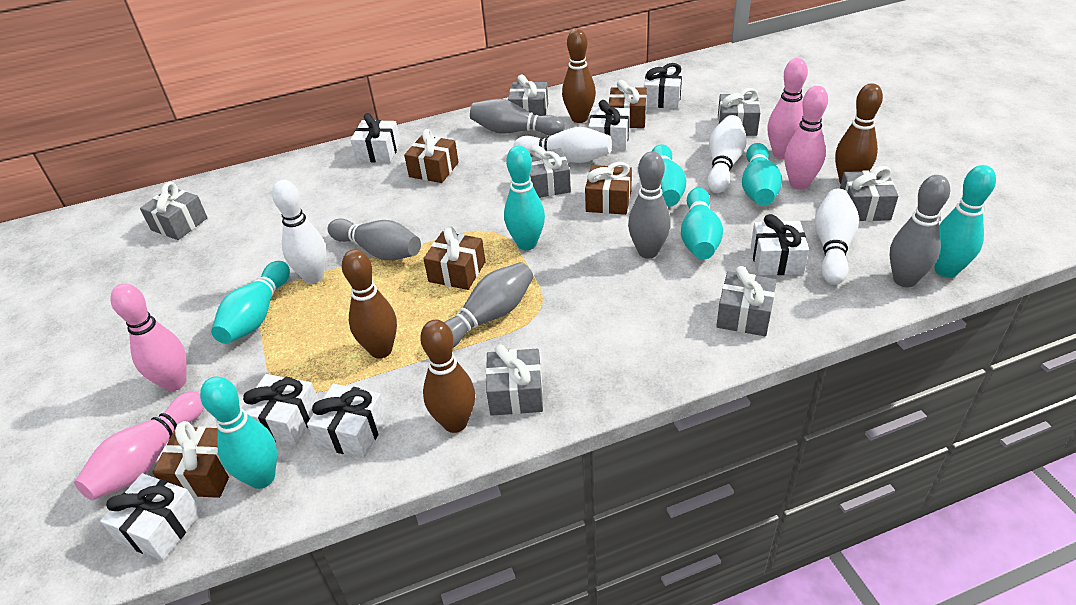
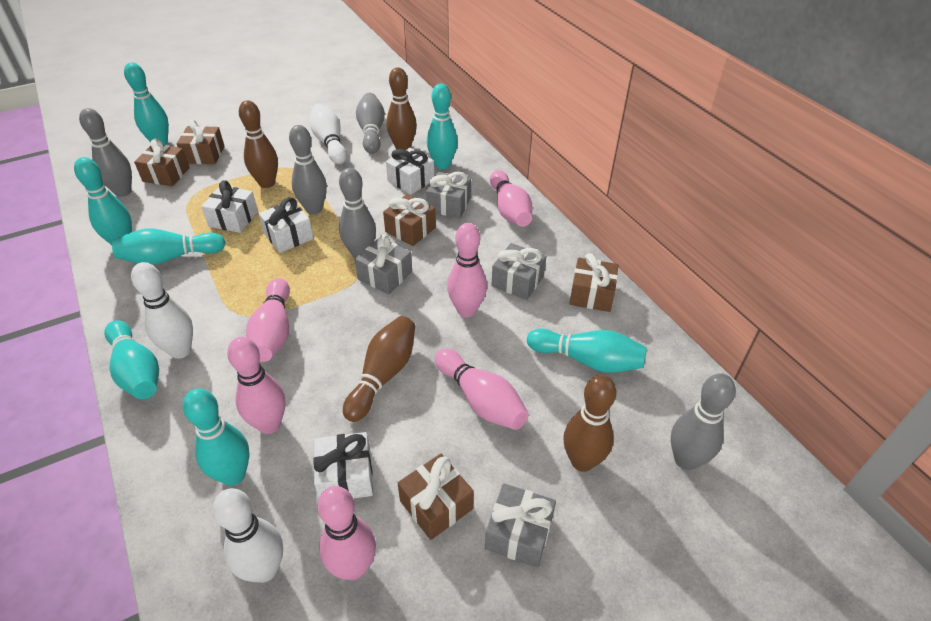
grey gift: [140,182,208,240] [486,344,543,416] [508,74,548,116] [530,145,571,198] [716,266,777,336] [718,88,760,136] [840,166,898,221] = 7 -> [355,235,412,294] [426,172,471,218] [485,483,556,568] [491,243,546,300] = 4
pink bowling pin: [74,391,204,500] [110,284,187,391] [767,58,808,159] [784,86,828,190] = 4 -> [227,337,285,434] [246,278,290,362] [317,486,376,580] [435,349,529,430] [447,223,487,317] [490,170,533,227] = 6
white bowling pin: [272,180,327,284] [514,127,612,163] [707,115,747,193] [815,188,859,285] = 4 -> [131,262,193,359] [212,488,283,583] [310,103,347,164] = 3
white gift: [100,473,201,561] [242,374,319,446] [307,384,388,458] [350,113,401,163] [588,100,630,150] [644,63,682,109] [751,214,809,275] = 7 -> [201,180,258,233] [259,197,314,253] [314,432,373,499] [386,148,434,194] = 4

